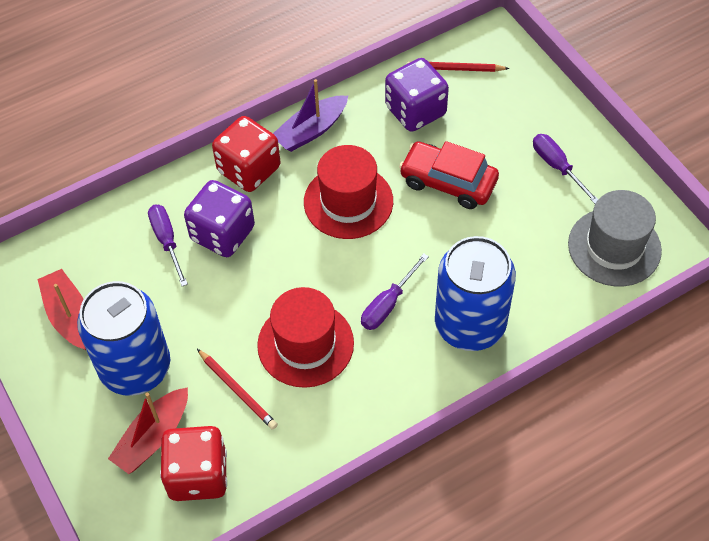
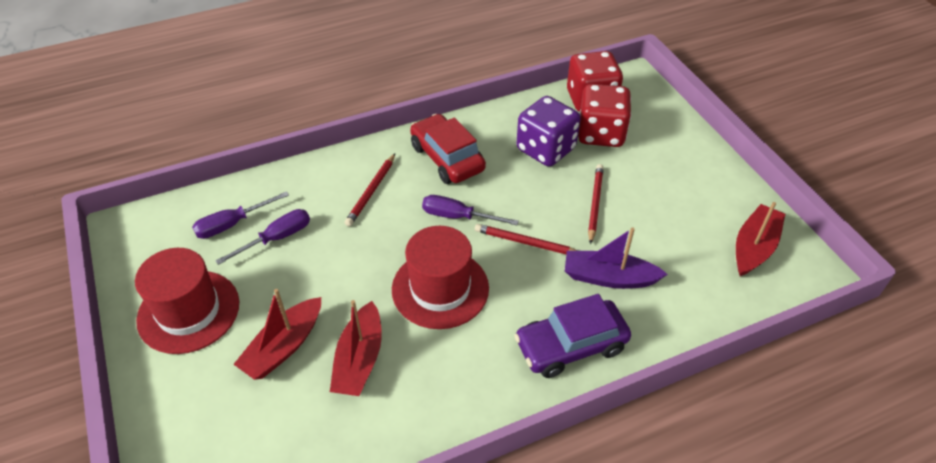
blue can: [77,281,170,396] [435,236,516,351] = 2 -> none = 0
grey hat: [568,190,662,286] = 1 -> none = 0
purple car: none = 0 -> [514,294,631,378] = 1
purple dice: [184,180,255,257] [385,58,449,132] = 2 -> [516,96,580,167] = 1
red boat: [37,269,86,350] [108,387,188,474] = 2 -> [233,289,321,380] [330,300,382,396] [736,202,785,276] = 3
red pencil: [197,349,278,430] [407,61,510,72] = 2 -> [345,154,395,226] [475,224,577,254] [588,164,604,244] = 3

